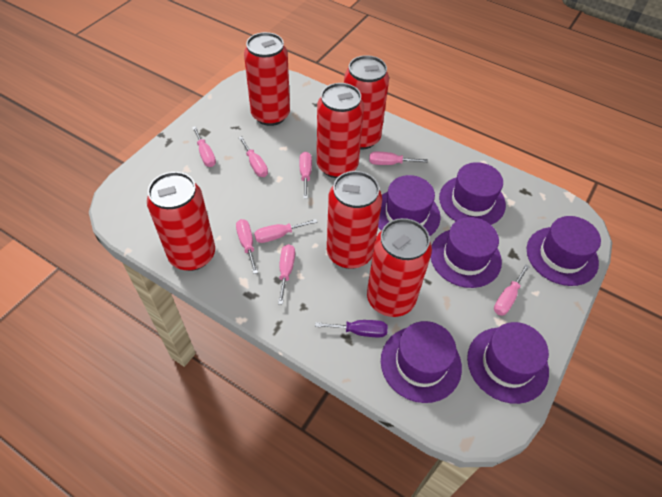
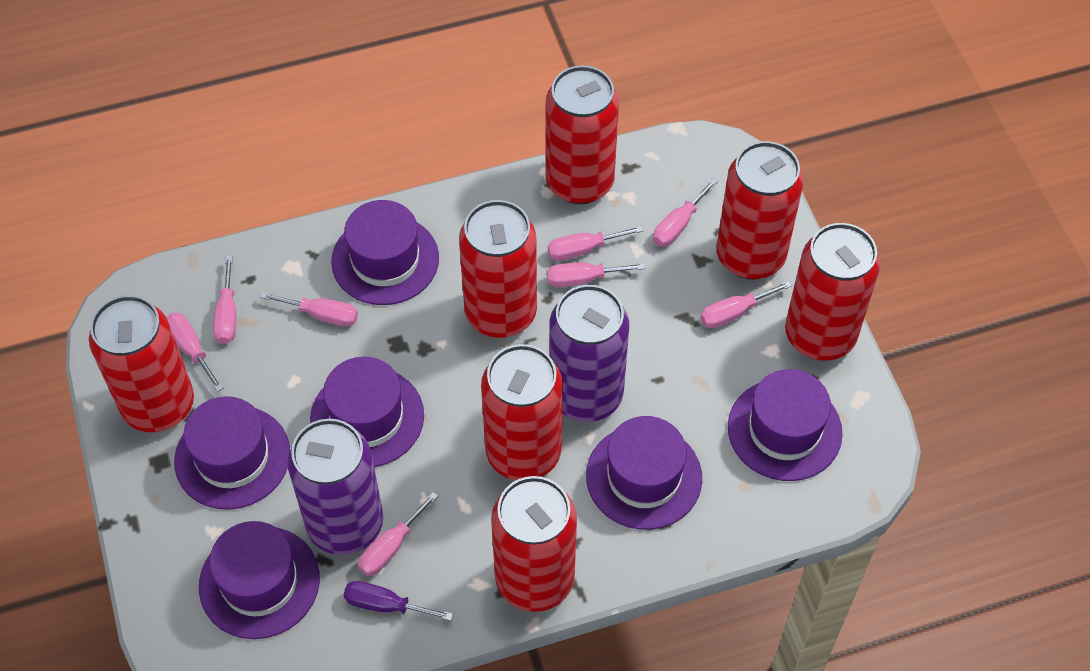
purple can: none = 0 -> [287,419,383,555] [549,285,629,422] = 2
red can: [147,172,215,271] [244,32,290,126] [317,83,364,178] [327,171,382,269] [344,55,389,150] [367,218,432,317] = 6 -> [89,295,194,432] [459,200,537,338] [481,344,563,481] [491,476,577,612] [546,65,619,204] [716,141,804,280] [785,223,880,360] = 7

